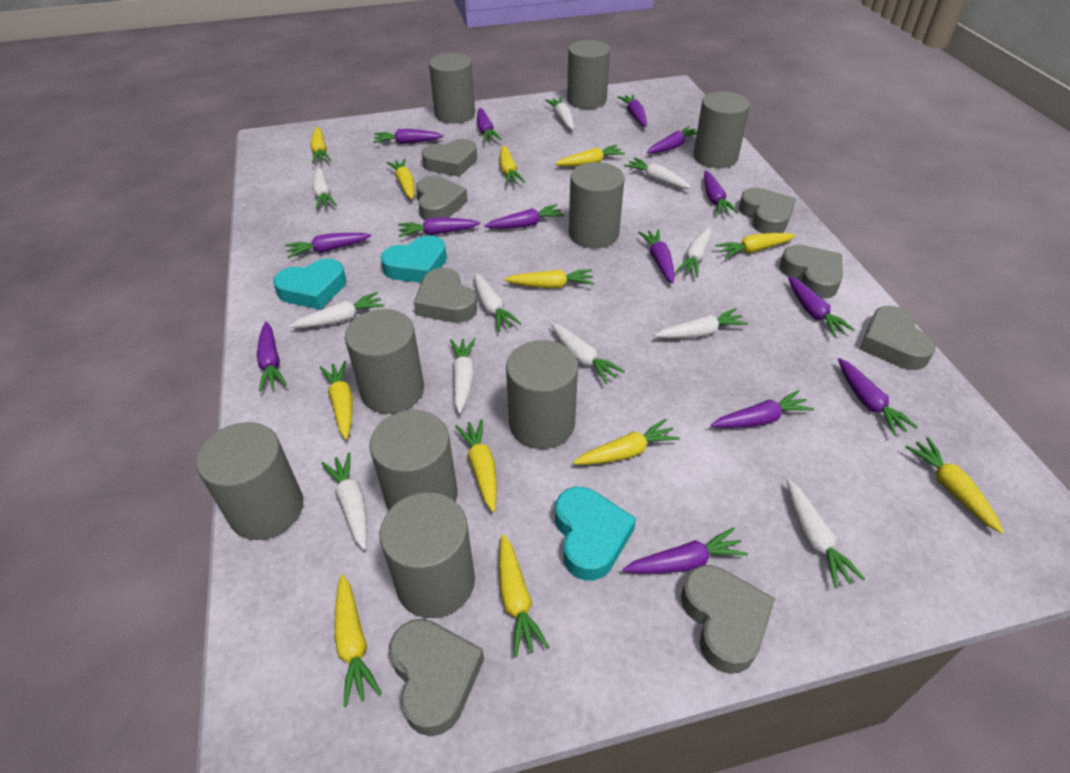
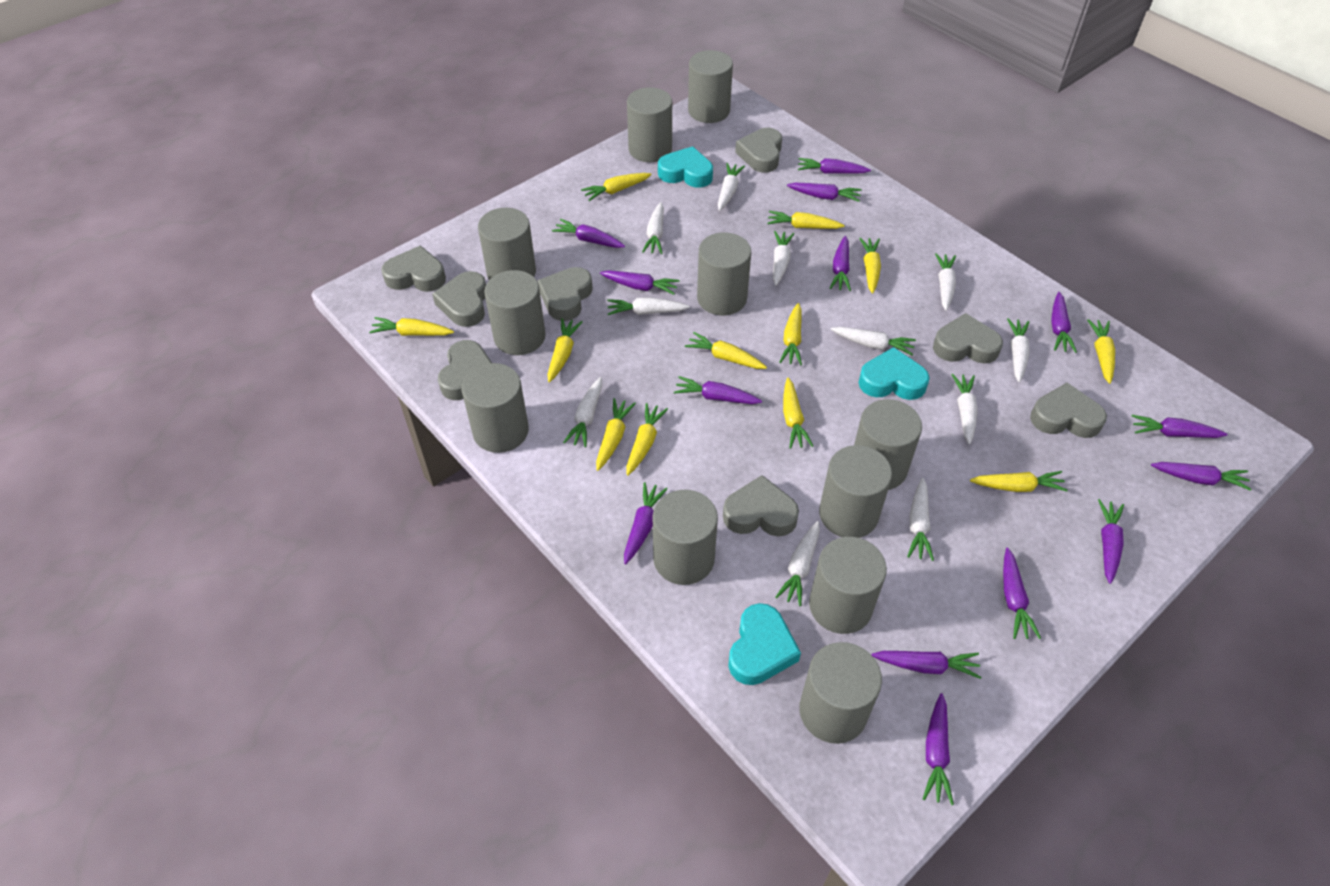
grey cylinder: [196,422,303,540] [345,309,424,414] [369,410,458,511] [379,492,475,618] [429,53,475,123] [506,340,578,449] [567,40,610,109] [569,162,624,248] [693,91,750,168] = 9 -> [462,363,529,453] [478,208,536,280] [484,270,546,355] [627,87,672,162] [653,490,718,585] [688,50,733,123] [697,232,751,315] [799,642,882,744] [809,537,887,634] [819,445,892,538] [854,399,922,490] = 11

